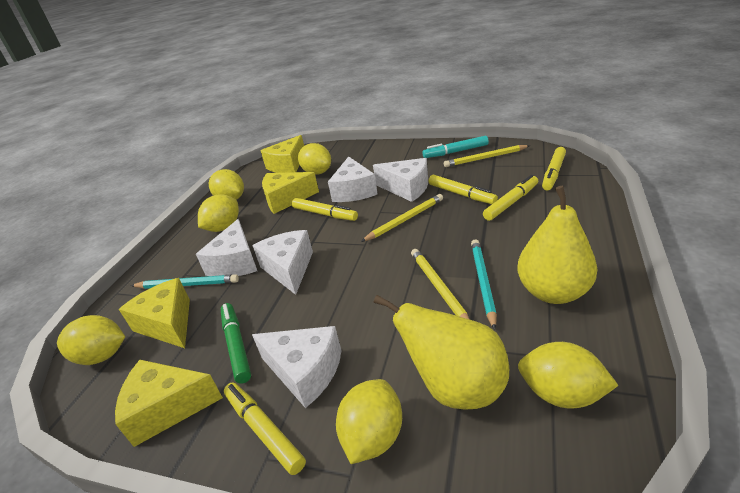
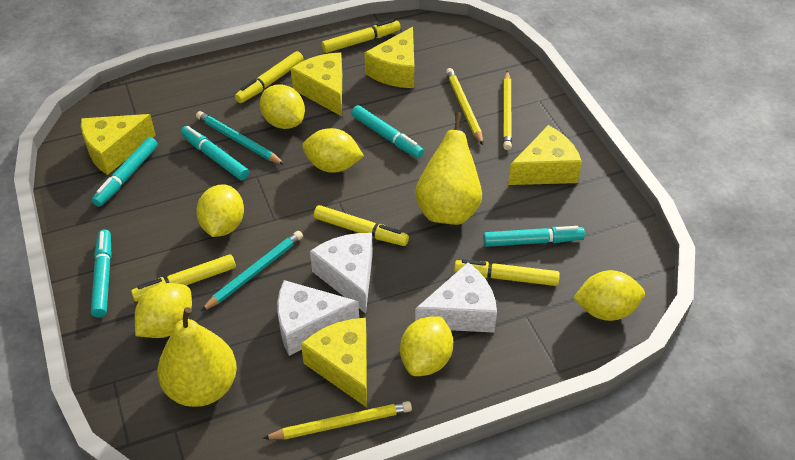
green marker: [221,303,251,384] = 1 -> none = 0
turquoise marker: [422,136,489,158] = 1 -> [91,230,112,317] [92,137,158,207] [181,126,249,180] [351,105,424,158] [483,226,585,247] = 5
white cheese: [196,219,257,276] [252,230,313,295] [252,326,342,408] [328,156,378,202] [373,158,428,202] = 5 -> [277,280,359,356] [310,233,373,314] [415,262,497,333] = 3
yellow cheese: [115,360,223,447] [119,278,190,348] [260,135,304,173] [262,172,319,214] = 4 -> [81,114,156,175] [291,53,342,116] [301,318,367,408] [364,27,414,88] [508,125,582,185] = 5

